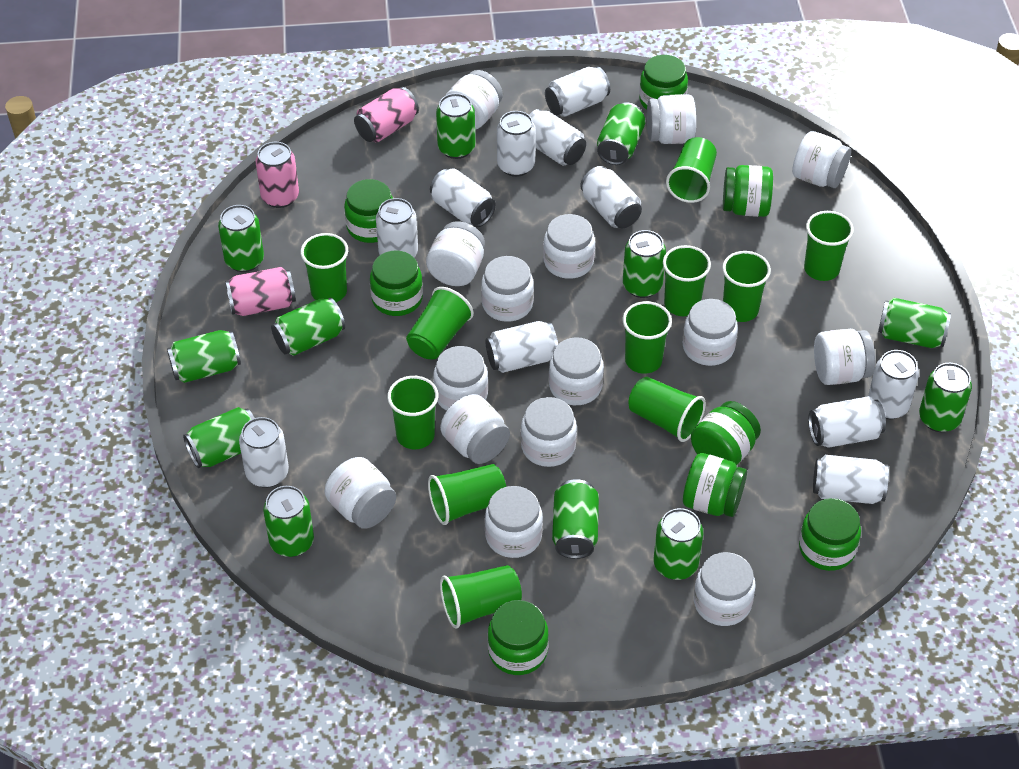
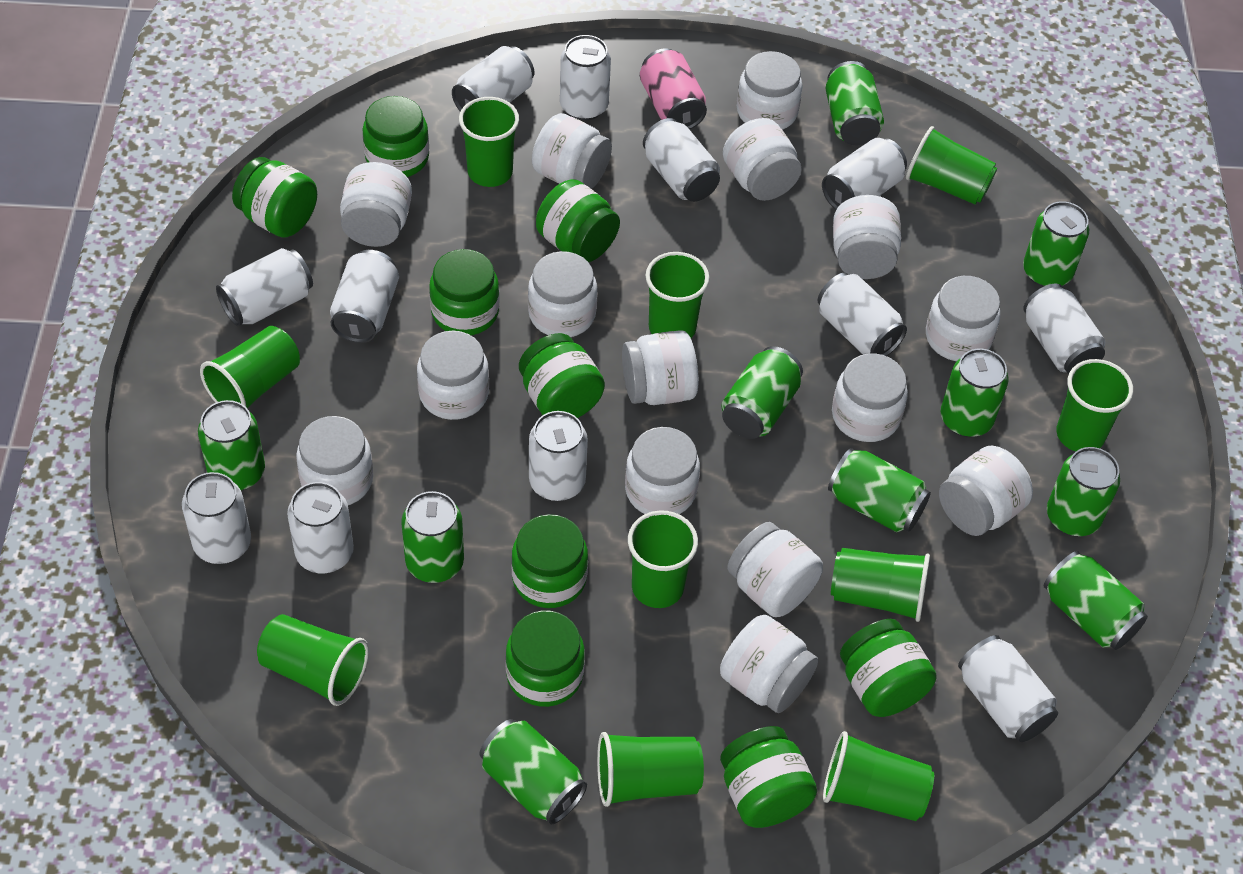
green can: [167,330,241,383] [183,407,254,468] [218,205,264,272] [263,486,314,557] [271,298,345,356] [436,93,475,159] [552,479,599,559] [597,102,646,165] [623,230,666,298] [654,508,703,580] [878,298,951,348] [919,363,972,432] = 12 -> [198,400,265,491] [402,491,464,583] [479,719,587,824] [721,346,803,439] [826,61,884,145] [828,448,931,532] [941,349,1009,437] [1023,201,1089,287] [1044,551,1148,650] [1047,447,1120,536] = 10
green cup: [301,233,348,302] [387,376,438,449] [406,287,474,359] [428,464,506,525] [440,565,522,629] [622,301,672,374] [628,377,706,442] [663,245,711,316] [666,137,717,203] [722,251,771,322] [804,211,854,281] = 11 -> [200,326,300,408] [257,614,369,706] [459,97,519,187] [597,732,704,807] [628,510,698,608] [645,252,709,338] [823,731,934,821] [831,548,930,622] [906,126,997,205] [1056,359,1133,451] = 10
green jar: [344,179,393,243] [370,250,423,316] [488,600,549,675] [639,55,688,110] [683,453,747,517] [691,401,761,466] [723,165,773,217] [799,498,861,571] = 8 -> [232,157,317,238] [362,96,429,177] [429,249,500,335] [505,611,585,707] [512,514,588,608] [519,333,605,418] [536,179,620,262] [720,726,817,828] [840,619,937,717] = 9
pink can: [225,267,296,316] [255,142,299,208] [354,87,419,142] = 3 -> [640,48,707,129] = 1
white can: [239,417,289,488] [376,198,418,257] [430,168,496,227] [486,321,558,373] [497,111,536,177] [529,109,586,165] [545,66,610,117] [580,166,642,228] [808,396,886,448] [813,455,889,504] [868,350,919,419] = 11 -> [182,472,251,564] [216,248,313,326] [287,482,354,574] [330,250,399,343] [452,46,534,111] [529,411,588,501] [560,35,611,121] [643,118,720,202] [818,273,907,356] [822,138,907,210] [958,635,1058,742] [1023,284,1105,374] = 12

